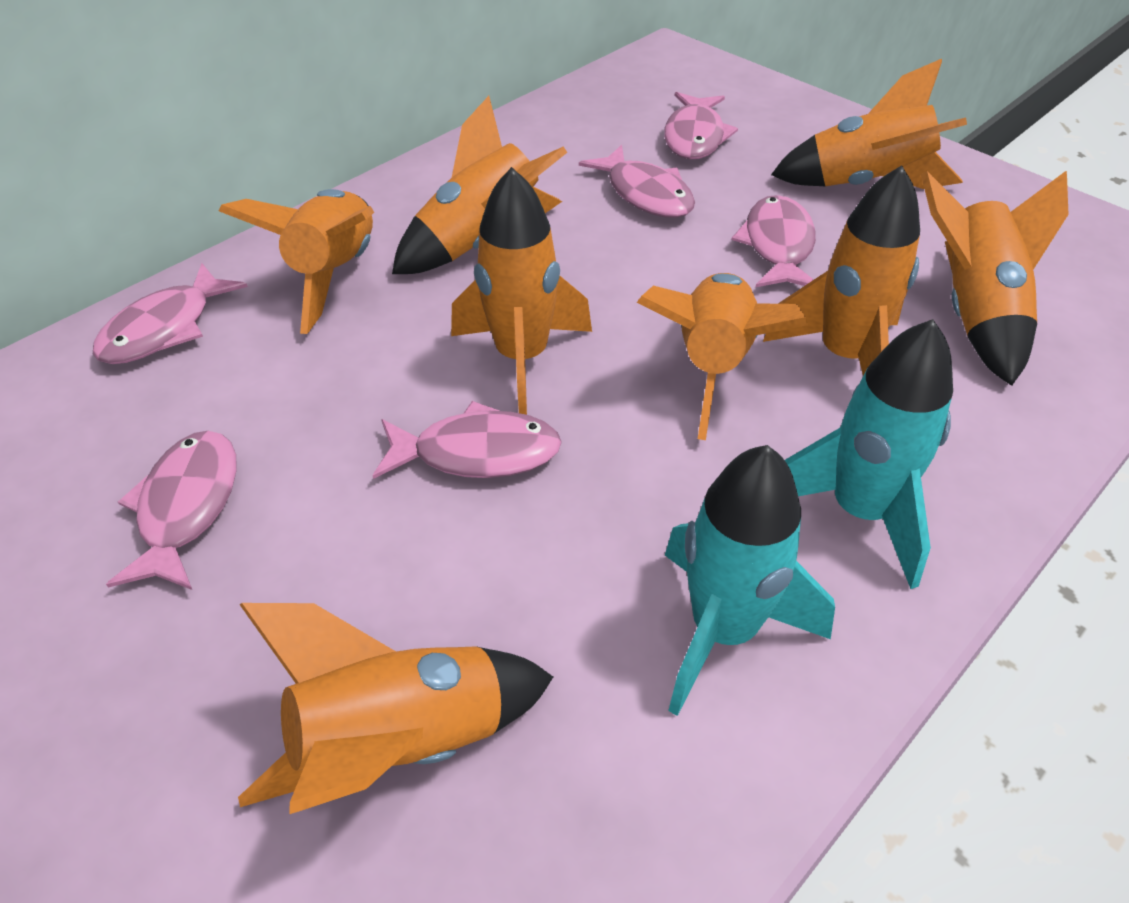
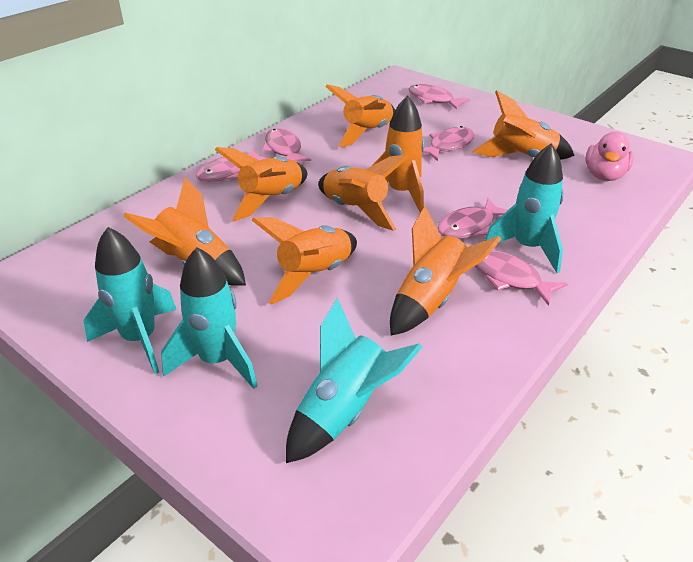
pink duck: none = 0 -> [585,132,634,181] = 1
turquoise rocket: [665,445,835,716] [785,319,953,589] = 2 -> [84,227,177,374] [161,247,257,389] [286,298,422,463] [485,144,564,273] = 4

